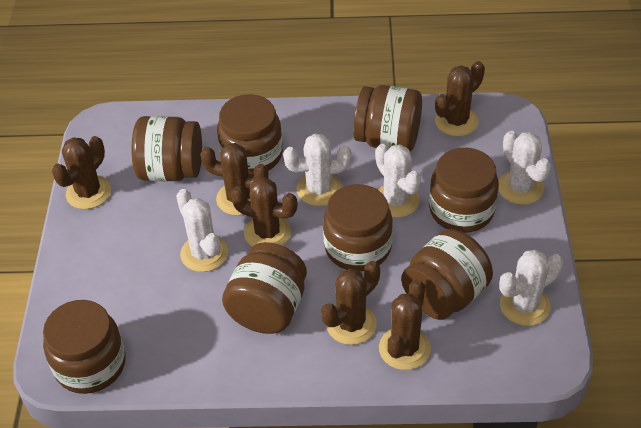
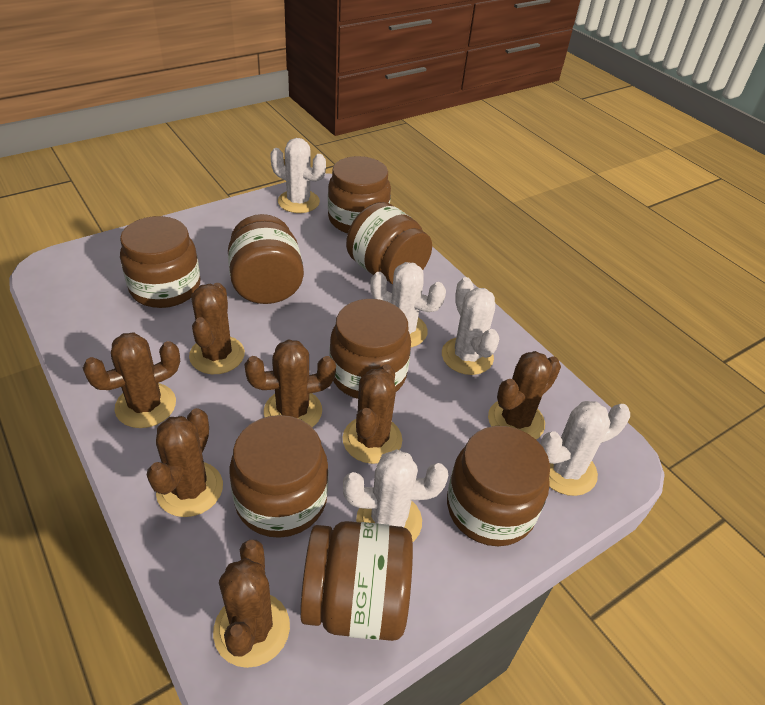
brown cactus: [52,136,111,209] [200,143,269,216] [231,177,298,247] [321,261,380,345] [379,279,431,370] [435,61,485,137] = 6 -> [83,332,180,428] [147,408,223,517] [189,283,245,374] [213,540,290,668] [244,339,336,427] [343,364,402,464] [488,351,561,439] = 7

